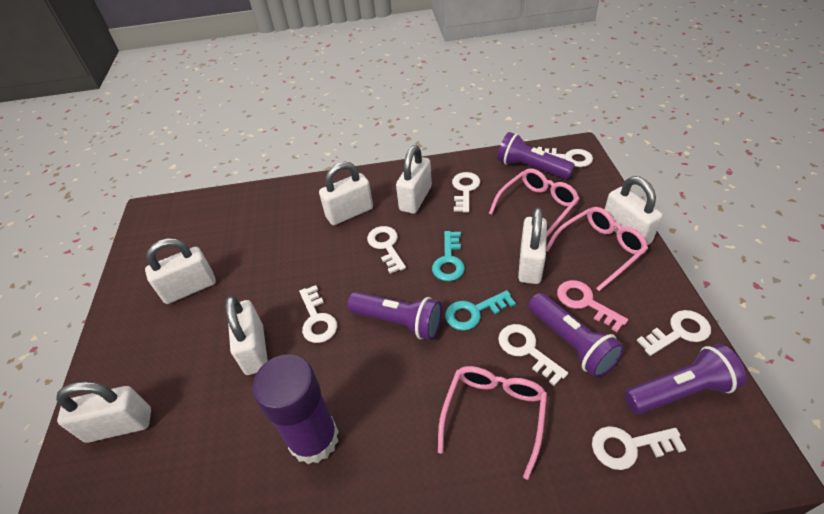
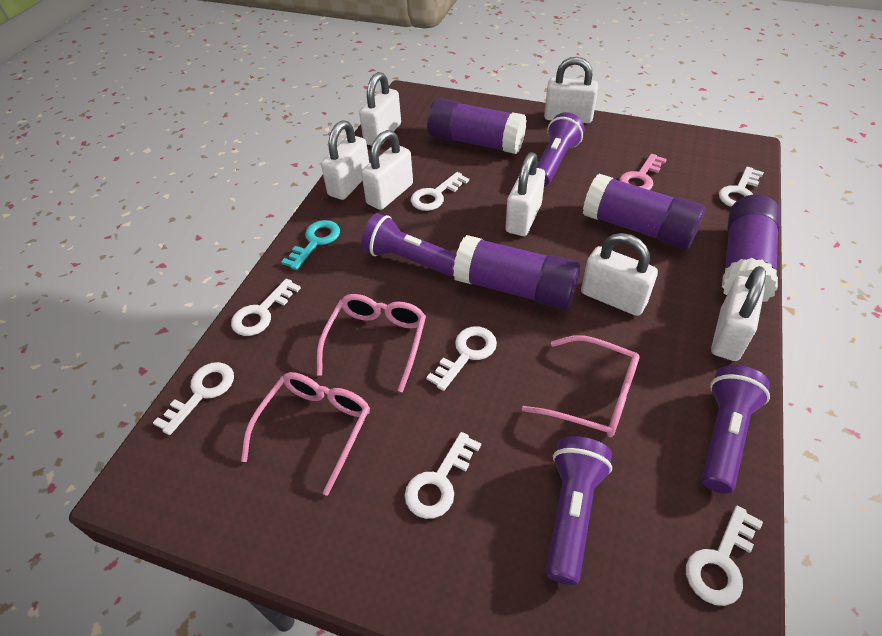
purple glue stick: [252,354,339,464] = 1 -> [427,98,527,154] [453,235,581,310] [583,174,705,249] [722,194,780,302] = 4
turquoise key: [432,231,465,281] [445,290,516,331] = 2 -> [281,220,340,270] = 1

